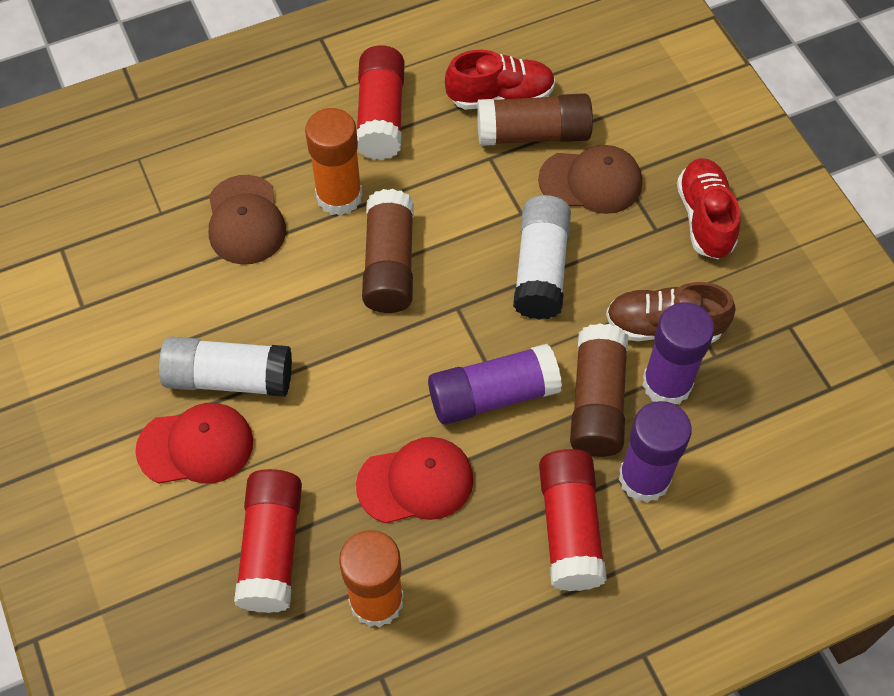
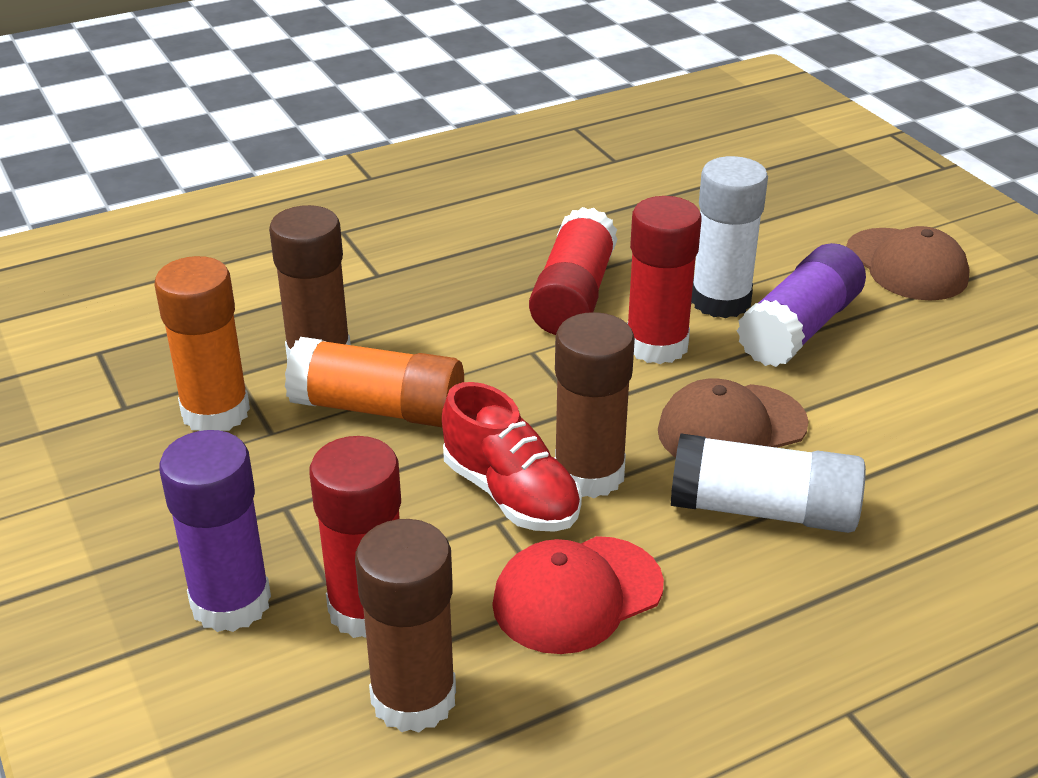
brown shoe: [606,282,736,343] = 1 -> none = 0
purple glue stick: [428,344,562,424] [619,401,692,503] [642,302,714,404] = 3 -> [159,430,271,632] [736,243,866,367] = 2
red cap: [135,403,253,484] [356,437,474,523] = 2 -> [492,536,664,654] = 1
red shoe: [445,50,555,110] [677,158,741,259] = 2 -> [442,382,582,532] = 1

